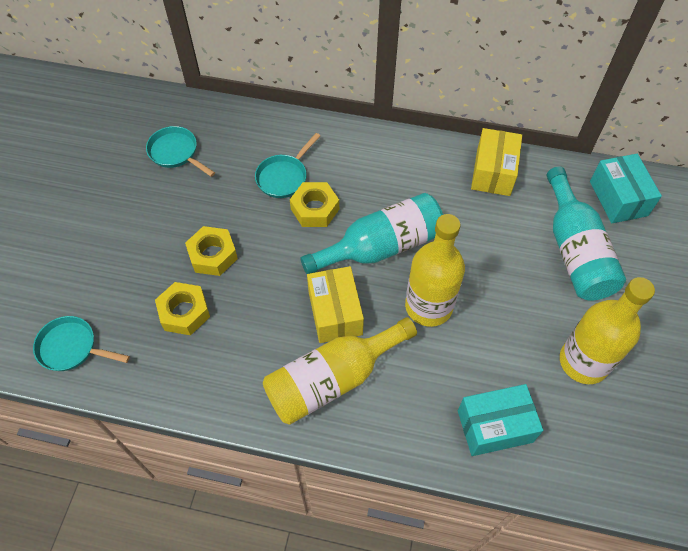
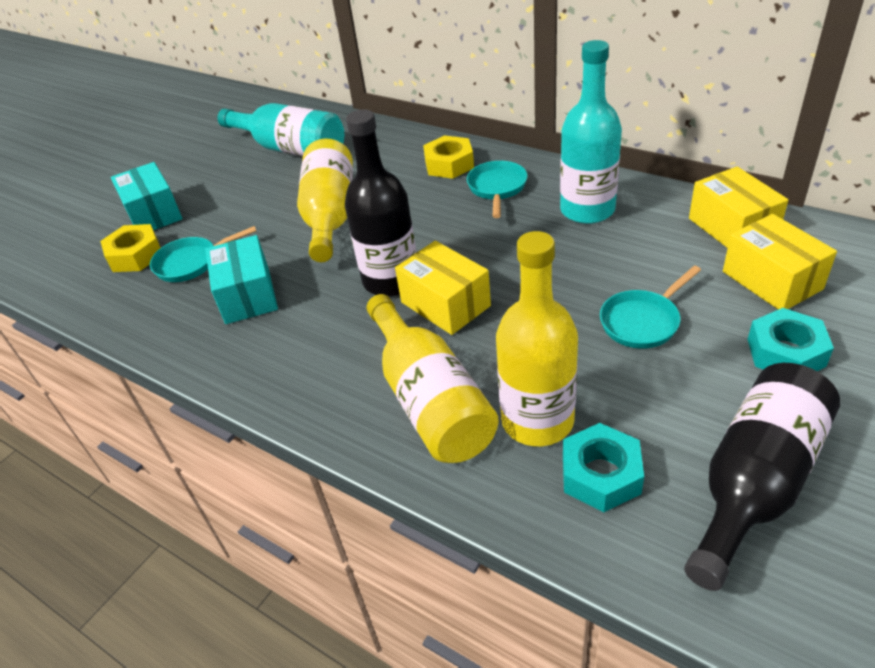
black bottle: none = 0 -> [345,109,416,297] [684,363,840,591] = 2
turquoise nut: none = 0 -> [563,423,644,512] [747,308,834,371] = 2
yellow box: [307,266,364,343] [471,128,522,196] = 2 -> [395,241,491,335] [689,167,788,248] [723,214,837,310] = 3
yellow nut: [155,282,210,335] [185,226,238,276] [290,182,339,227] = 3 -> [100,224,161,272] [423,135,474,179] = 2

